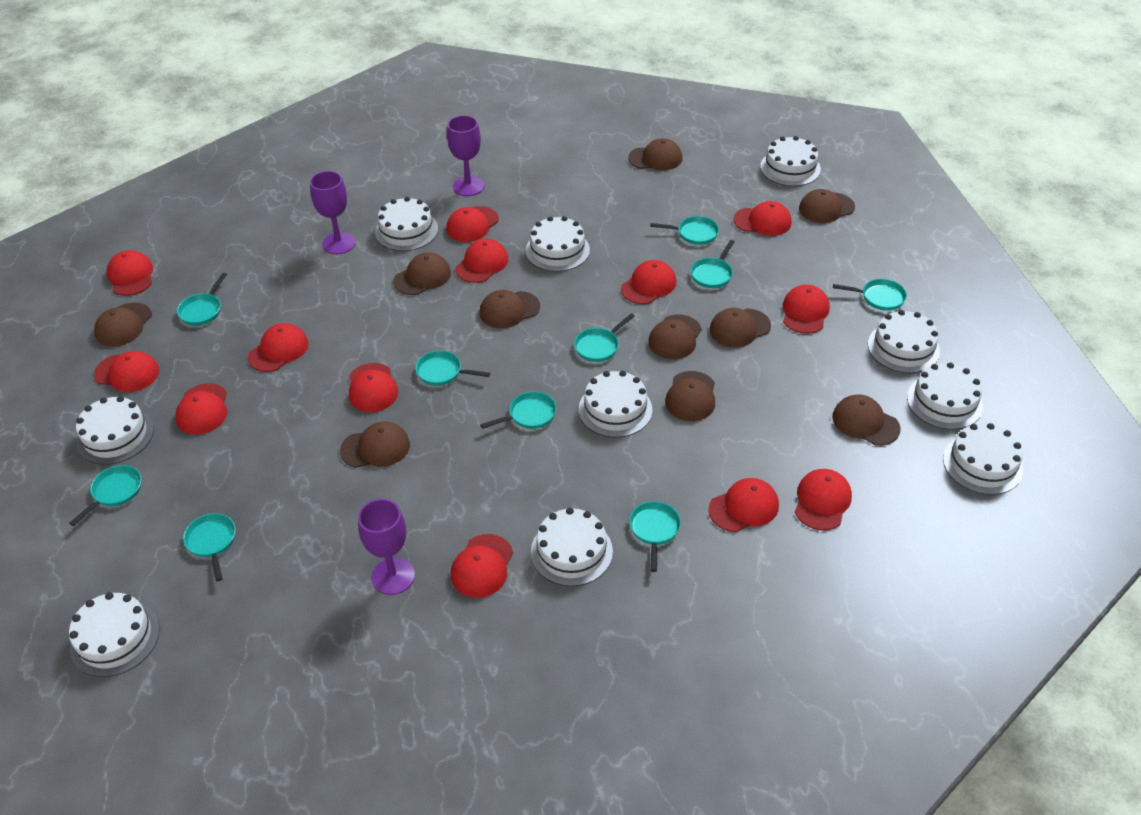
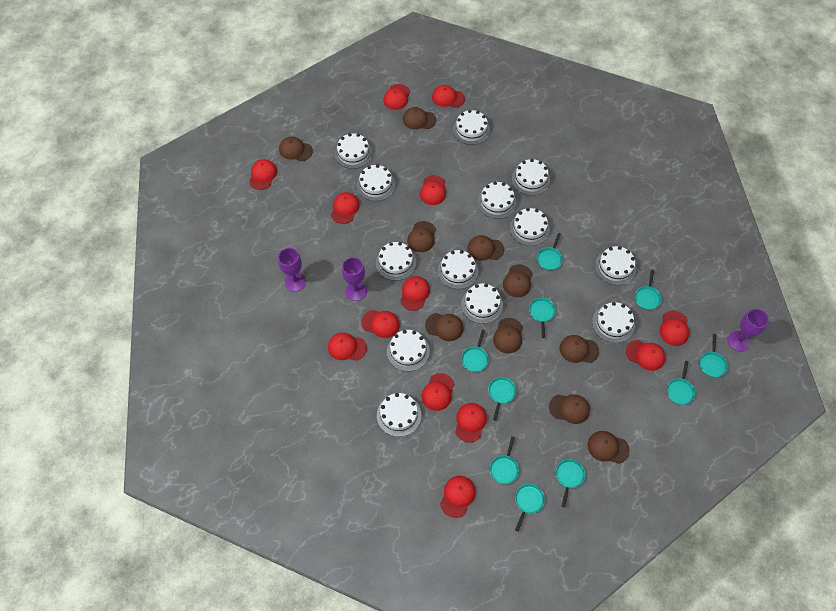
white cake: [69,592,160,677] [76,396,154,465] [375,197,438,251] [525,216,590,272] [531,508,613,586] [579,371,652,437] [760,136,821,186] [868,310,940,373] [907,363,983,430] [943,423,1023,495] = 10 -> [335,133,372,169] [357,164,395,201] [376,242,416,281] [377,393,421,437] [387,330,430,371] [437,250,478,289] [453,110,490,145] [461,284,503,324] [478,182,516,219] [510,208,550,246] [512,159,550,195] [592,302,635,343] [595,246,636,285] = 13

